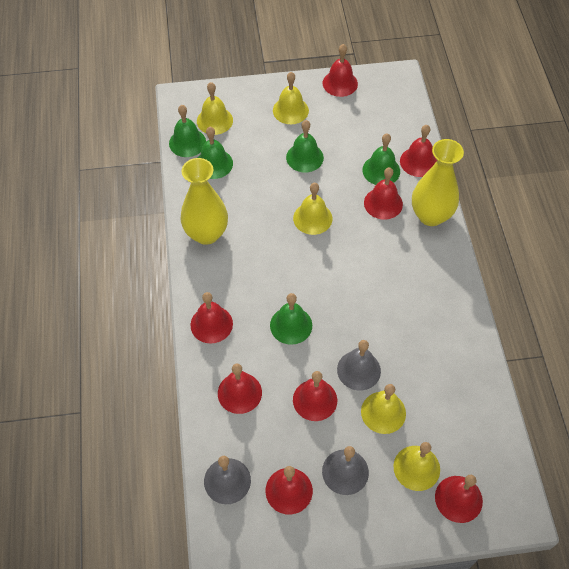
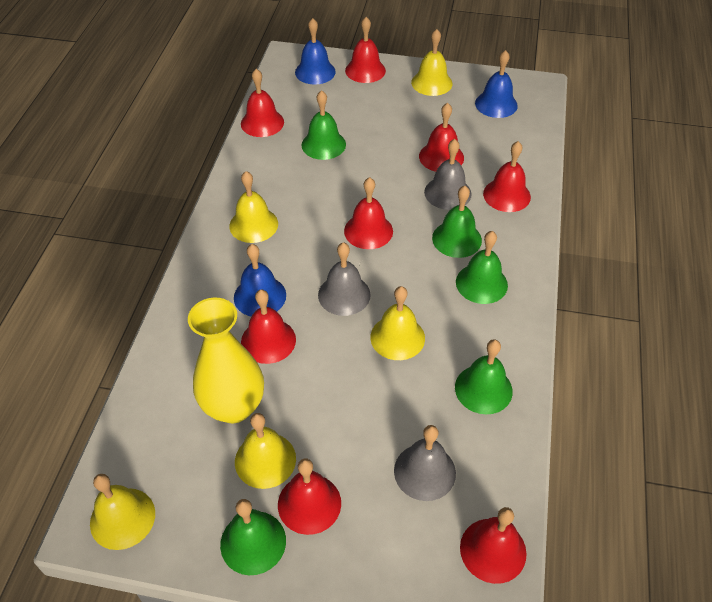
blue bell: none = 0 -> [234,244,286,316] [295,18,336,85] [475,50,518,118] = 3
yellow vase: [181,158,228,245] [412,139,464,226] = 2 -> [188,298,264,423] = 1

